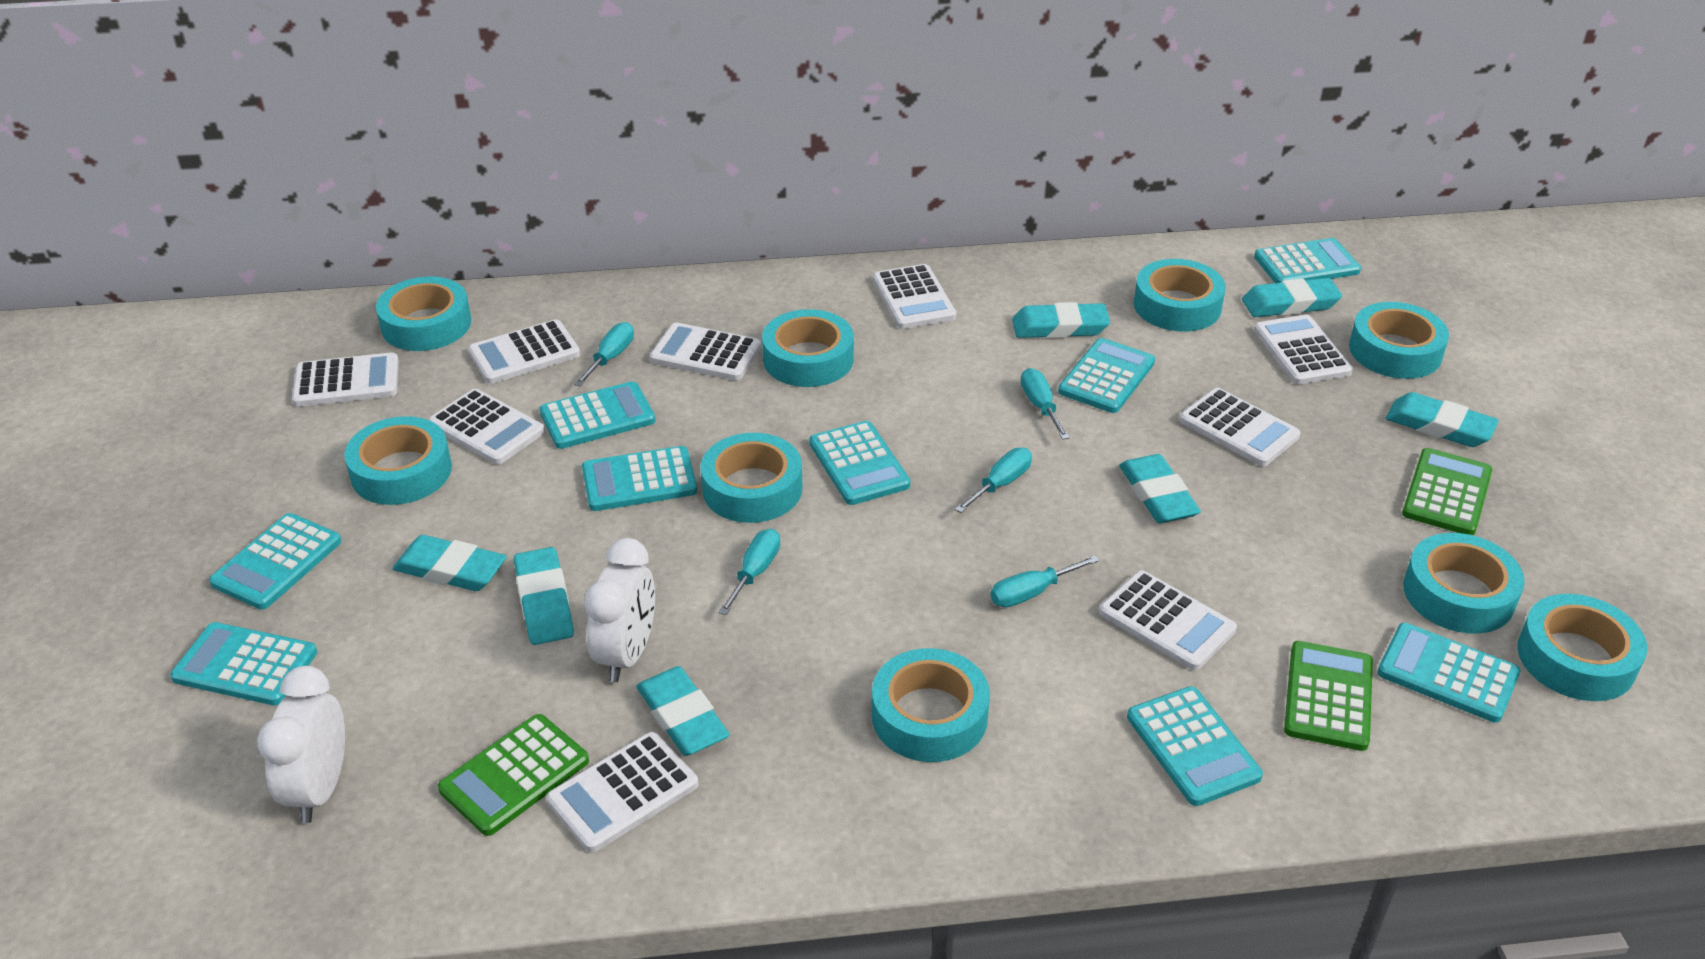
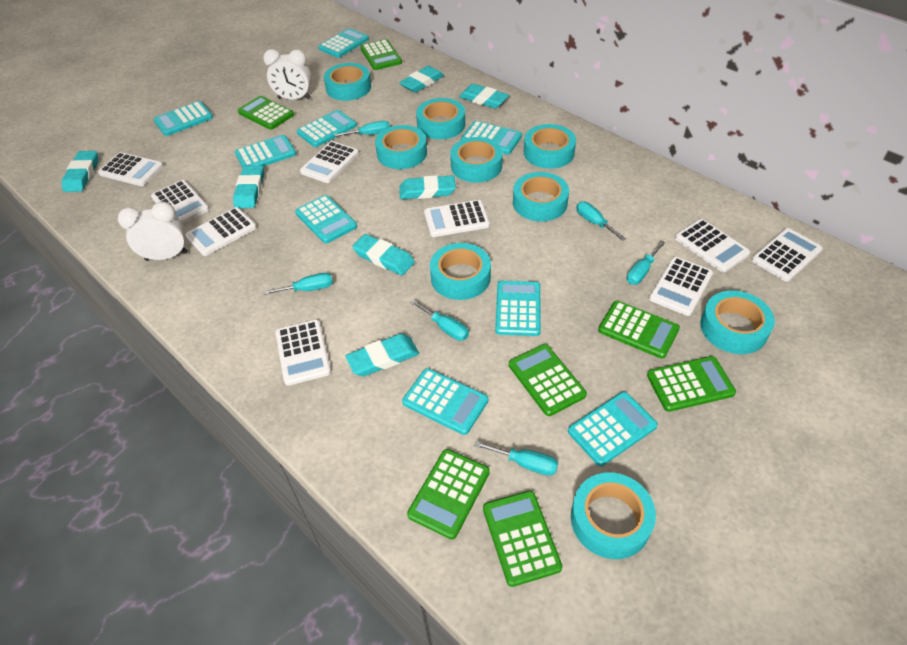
green calculator: [438,714,589,836] [1284,641,1373,751] [1402,448,1492,535] = 3 -> [238,96,294,130] [360,39,402,70] [407,449,490,540] [483,491,562,587] [509,344,587,416] [598,301,680,359] [647,356,736,412] = 7
turquoise screwdriver: [574,322,634,386] [719,529,780,615] [955,448,1032,513] [991,555,1099,607] [1021,368,1069,440] = 5 -> [263,273,333,295] [334,121,390,137] [410,300,469,341] [474,441,558,476] [577,201,626,241] [627,241,665,285] = 6

